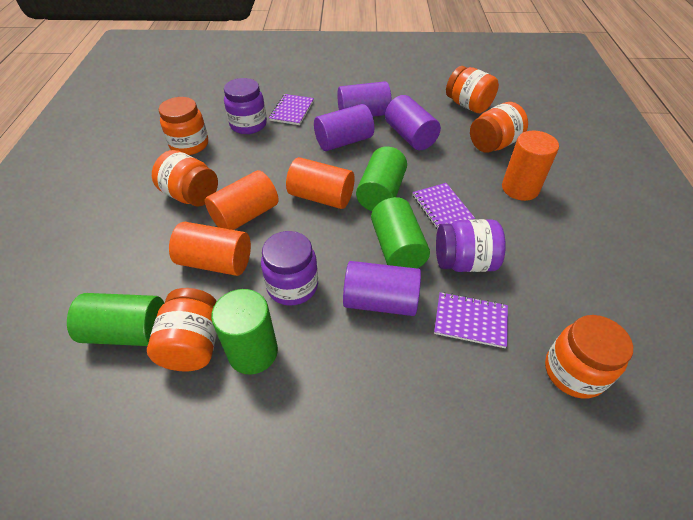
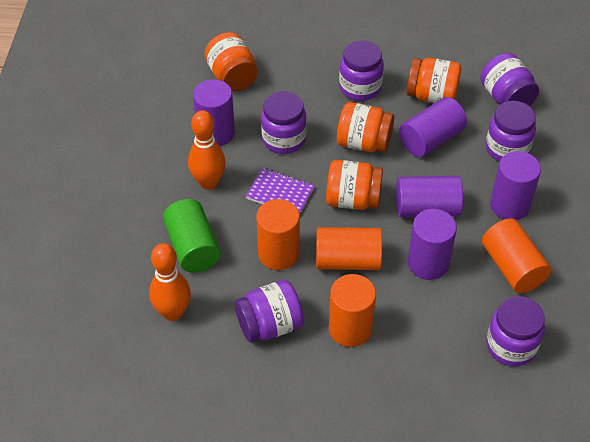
green cylinder: [67,293,164,346] [211,289,278,374] [356,147,407,211] [371,197,430,268] = 4 -> [163,199,221,273] = 1
orange bowling pin: none = 0 -> [149,243,191,321] [188,110,226,190] = 2
orange jar: [147,288,217,371] [152,150,218,207] [159,97,208,155] [446,66,499,113] [470,102,528,153] [545,315,633,399] = 6 -> [205,32,258,91] [326,160,383,210] [337,102,394,152] [407,58,461,103] = 4
purple cylinder: [314,104,374,151] [337,81,392,117] [343,261,421,316] [385,95,441,150] = 4 -> [193,79,235,146] [396,176,463,217] [399,97,467,157] [408,209,457,280] [490,151,541,220] = 5
purple jar: [224,78,267,134] [261,231,318,306] [436,219,506,272] = 3 -> [235,280,304,343] [261,91,307,154] [339,40,384,101] [480,53,539,106] [486,101,536,161] [486,296,545,366] = 6
purple notebook: [269,94,314,125] [412,183,475,229] [434,292,508,348] = 3 -> [246,168,315,215] = 1

